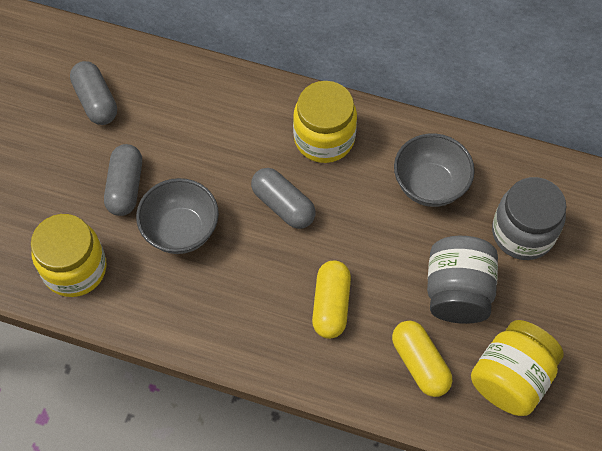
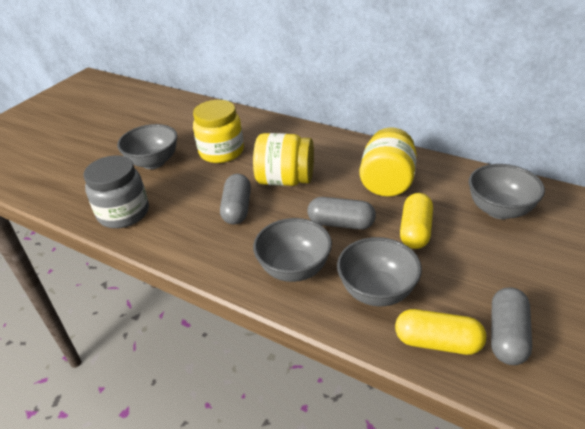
grey bowl: [136,178,219,254] [394,133,475,207] = 2 -> [117,124,177,169] [253,218,332,282] [337,237,422,306] [469,164,545,219] = 4
grey jar: [427,236,498,324] [492,177,567,260] = 2 -> [83,155,149,228] = 1

